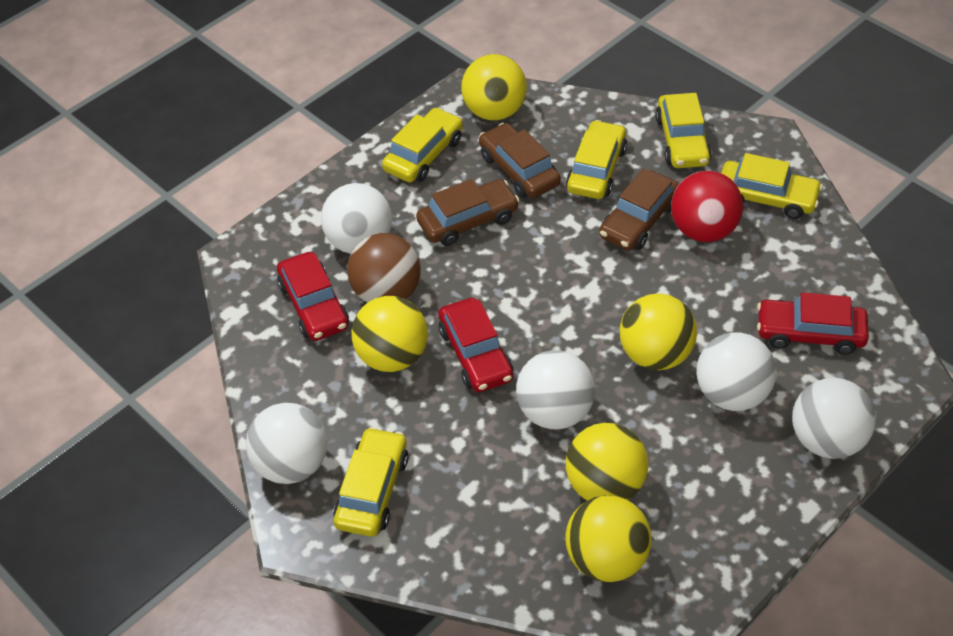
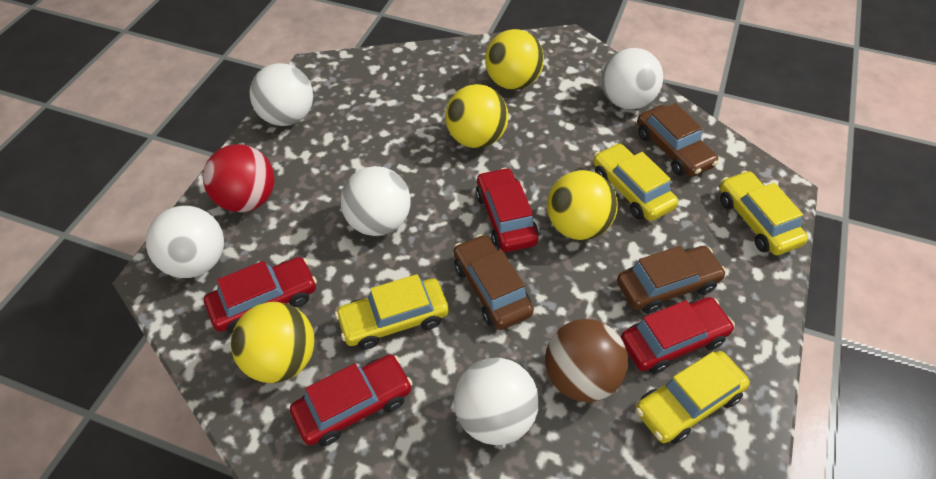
red car: [277,252,349,341] [438,298,513,392] [757,292,869,355] = 3 -> [204,257,317,333] [290,355,413,446] [476,167,539,252] [621,297,735,374] = 4
yellow ball: [351,296,428,372] [461,54,527,121] [565,495,652,582] [566,423,648,501] [620,294,697,370] = 5 -> [231,302,314,383] [445,84,508,148] [485,29,544,90] [547,170,618,240] = 4
yellow car: [333,427,408,537] [382,107,463,182] [566,120,627,199] [655,93,711,168] [721,153,823,219] = 5 -> [335,274,449,350] [593,143,678,221] [636,351,750,444] [720,171,808,255] = 4

